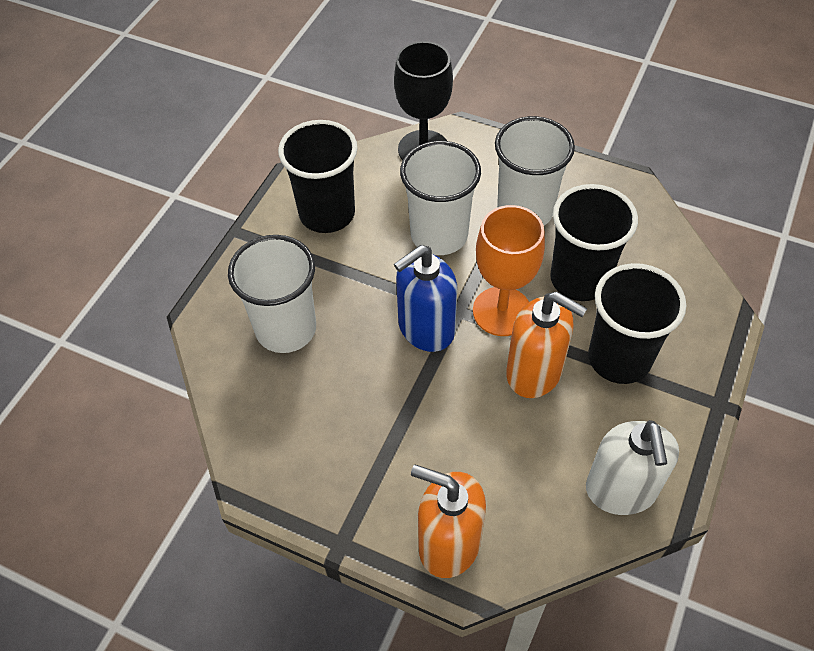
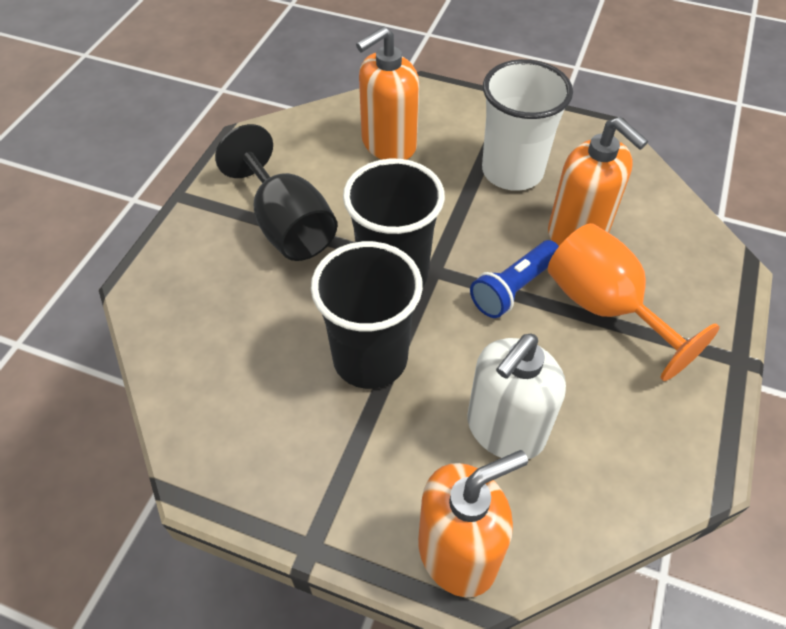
black cup: [278,120,358,233] [550,184,638,301] [588,263,686,384] = 3 -> [311,241,423,389] [343,159,445,286] = 2
blue flashlight: none = 0 -> [470,240,559,318] = 1
blue soap dispenser: [394,245,457,352] = 1 -> none = 0
orange soap dispenser: [411,465,486,578] [506,292,587,398] = 2 -> [356,26,419,160] [418,450,528,597] [548,117,648,246] = 3
white cup: [228,235,316,353] [400,141,481,255] [495,116,575,225] = 3 -> [482,59,573,191] = 1

